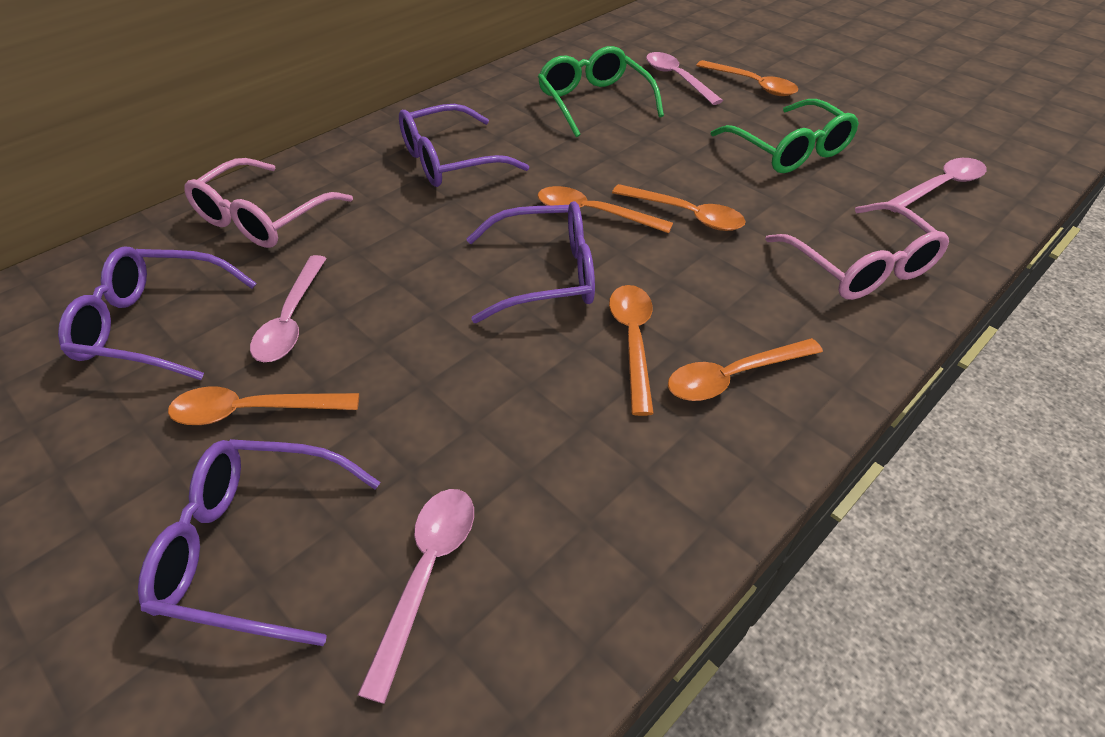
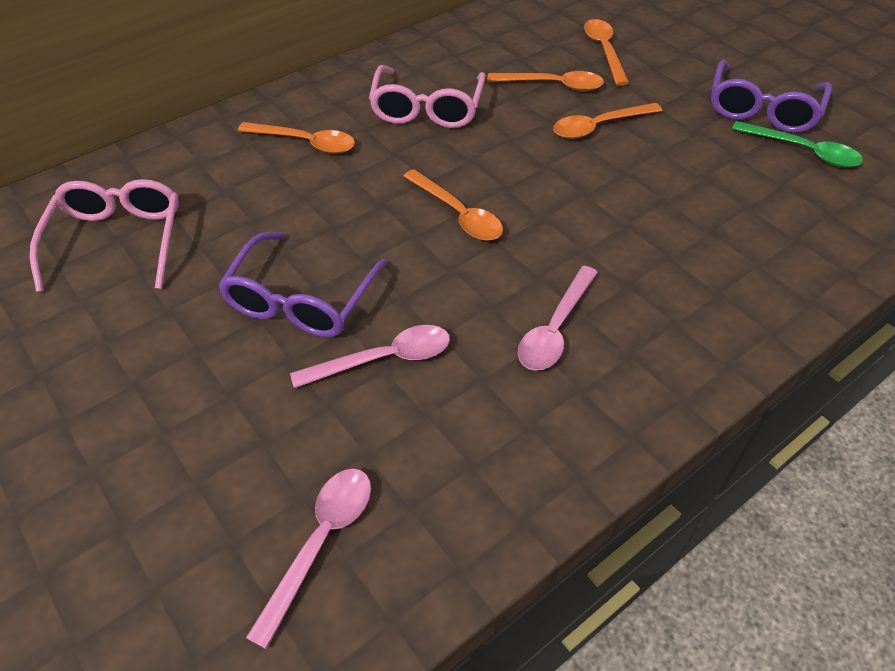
green glasses: [538,46,664,137] [711,99,859,173] = 2 -> none = 0
green spoon: none = 0 -> [732,121,863,167] = 1
orange spoon: [168,386,359,425] [537,186,673,233] [609,285,654,416] [612,184,746,231] [668,338,823,401] [696,60,798,96] = 6 -> [238,122,355,154] [403,169,503,241] [487,71,604,91] [553,103,662,139] [584,19,629,86] = 5
pink spoon: [250,255,327,362] [358,489,474,704] [646,52,723,105] [888,158,987,213] = 4 -> [246,469,371,649] [290,325,450,388] [518,266,598,371] = 3
purple glasses: [58,246,257,380] [138,439,380,646] [399,104,529,187] [467,201,595,323] = 4 -> [218,232,388,337] [711,60,832,133] = 2

